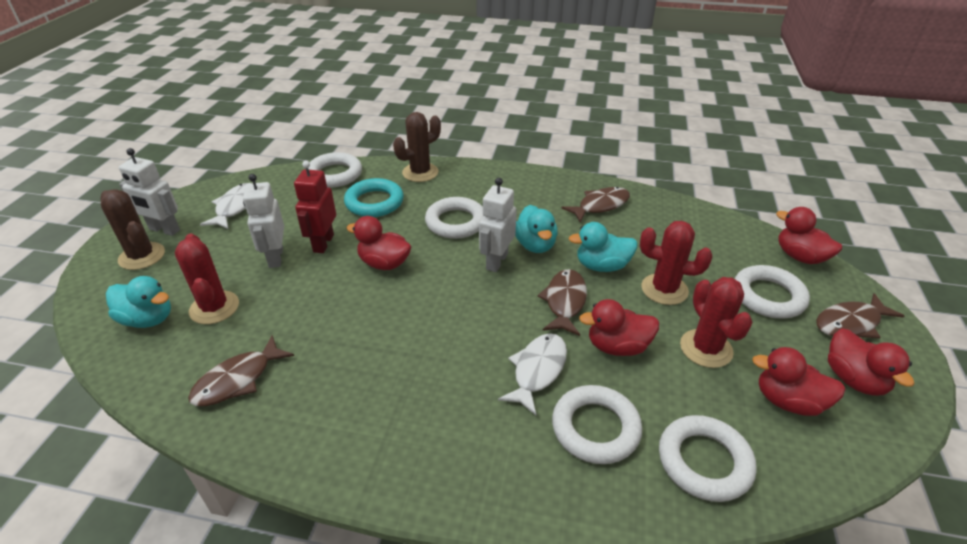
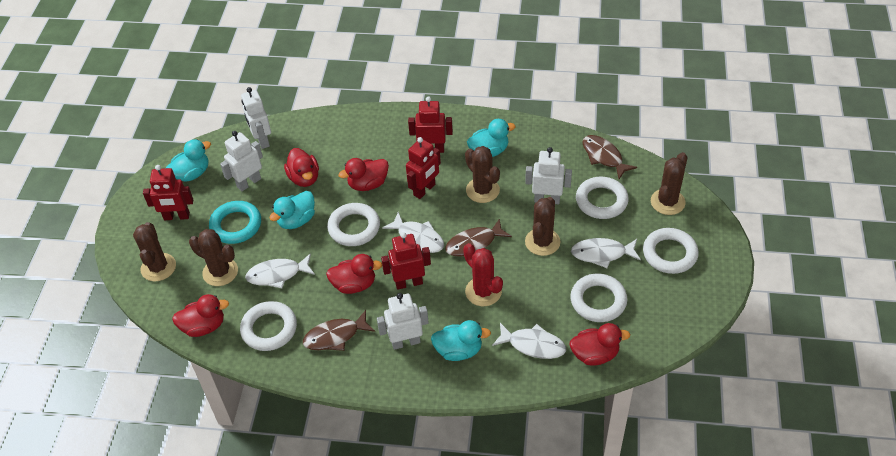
brown cactus: [100,189,165,270] [393,112,441,182] = 2 -> [133,222,176,281] [189,229,238,286] [465,146,500,203] [525,197,560,256] [651,152,688,215] = 5
brown fish: [188,336,294,406] [537,269,587,336] [561,187,630,223] [816,293,904,338] = 4 -> [303,310,375,351] [445,218,512,256] [582,135,637,179] = 3
red cactus: [175,233,239,324] [640,221,712,305] [680,277,753,368] = 3 -> [463,243,503,306] = 1
red robot: [294,161,336,253] = 1 -> [143,165,193,220] [381,232,431,290] [406,137,441,199] [408,96,453,153] = 4
turquoise duck: [106,276,171,328] [515,205,558,253] [569,222,638,272] = 3 -> [166,139,211,182] [269,191,315,229] [431,320,491,361] [467,119,516,157] = 4
white fish: [200,183,251,229] [498,333,567,415] = 2 -> [245,253,315,288] [382,212,444,253] [492,323,566,359] [571,238,641,268] = 4
white robot: [119,148,180,236] [243,174,284,268] [479,178,517,272] = 3 -> [220,131,263,191] [241,87,271,149] [377,293,429,350] [525,147,572,204] = 4

